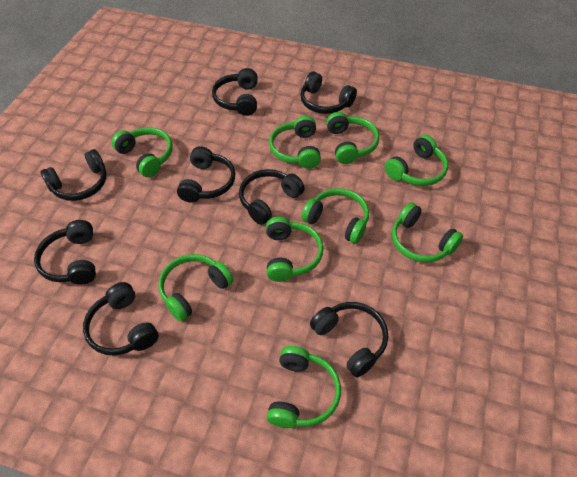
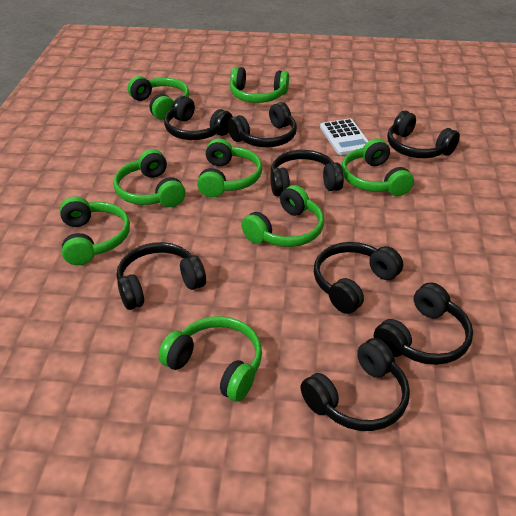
green headphones: [111,127,173,177] [159,254,234,322] [266,217,323,282] [267,346,341,428] [269,116,321,169] [302,188,369,244] [326,112,379,164] [385,135,448,186] [392,202,463,263] = 9 -> [60,196,130,265] [113,149,185,207] [127,76,189,120] [159,316,262,402] [197,138,262,198] [230,67,289,103] [241,185,324,247] [341,138,414,196] = 8
white calculator: none = 0 -> [320,119,368,155] = 1

